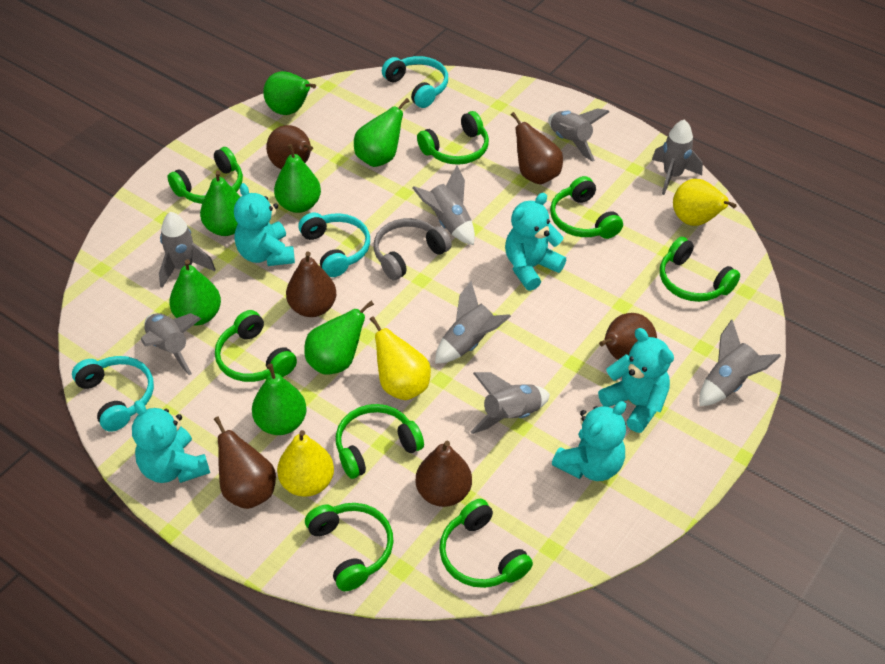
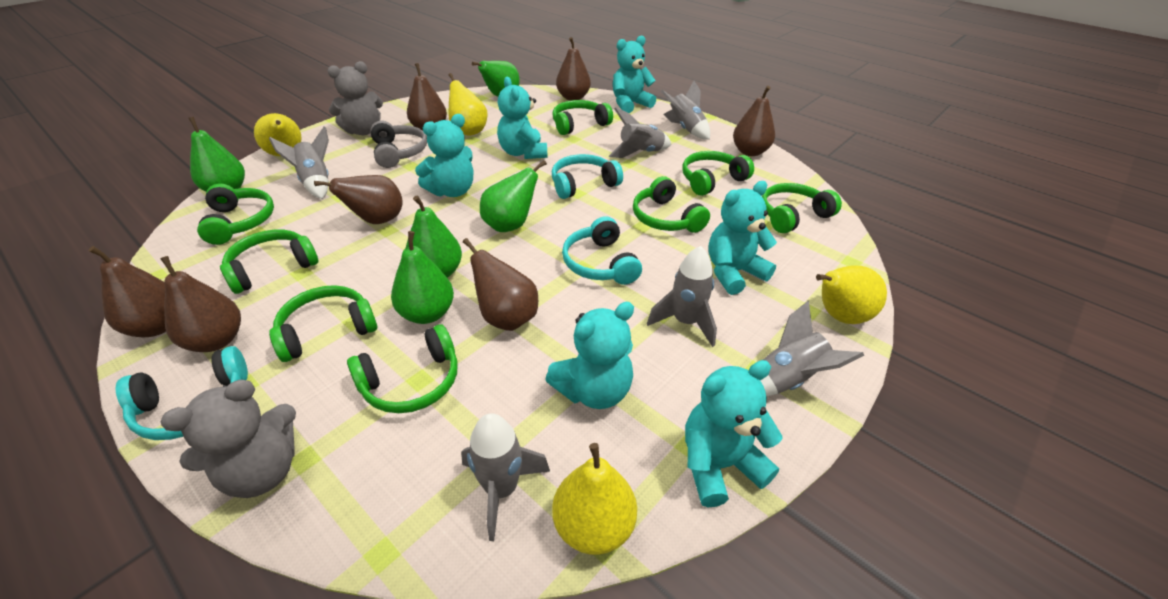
brown pear: [214,416,276,509] [266,125,313,170] [286,251,336,317] [415,440,472,507] [511,112,563,185] [599,313,657,360] = 6 -> [89,246,166,337] [160,256,241,352] [314,175,403,224] [407,63,447,131] [463,238,538,331] [556,37,591,101] [733,86,775,156] = 7
green pear: [169,259,221,326] [200,170,240,236] [252,364,307,435] [263,71,316,115] [274,144,321,213] [304,301,374,374] [354,98,409,167] = 7 -> [189,117,245,192] [391,231,454,324] [406,196,462,278] [472,61,520,97] [480,160,547,232] = 5
grey rocket: [141,313,201,375] [159,212,216,288] [412,165,475,245] [435,281,511,364] [470,372,550,434] [548,108,609,162] [652,119,703,195] [699,320,781,406] = 8 -> [269,126,329,199] [461,413,550,541] [609,107,671,158] [647,246,717,347] [661,81,710,140] [760,300,864,396] = 6
grey teddy bear: none = 0 -> [161,380,296,498] [327,61,383,135] = 2
turquoise teddy bear: [132,400,210,483] [234,183,295,266] [505,193,566,291] [552,401,626,481] [598,328,674,433] = 5 -> [415,114,473,197] [497,77,547,159] [545,302,634,409] [613,36,656,113] [685,360,783,507] [708,181,777,295] = 6
yellow pear: [277,430,334,497] [370,316,431,400] [673,179,736,226] = 3 -> [254,113,302,156] [448,73,488,136] [552,443,637,555] [816,265,887,324] = 4

